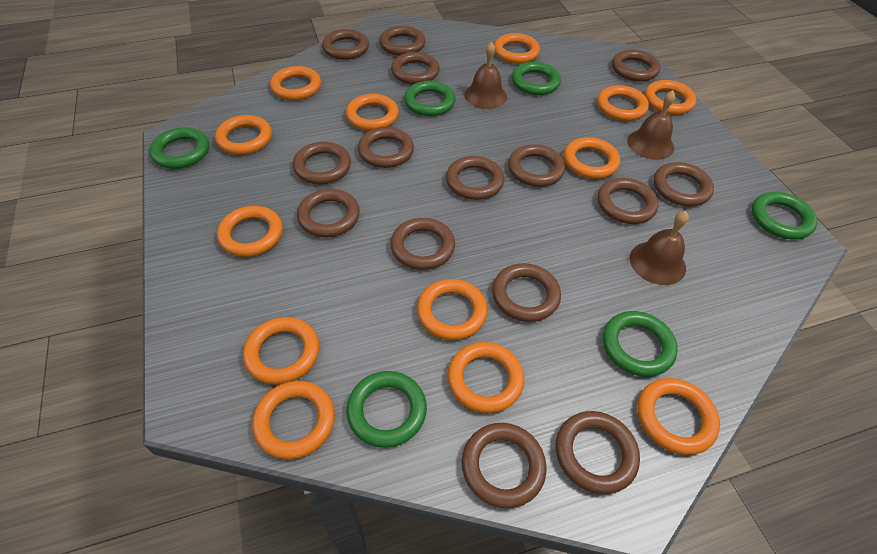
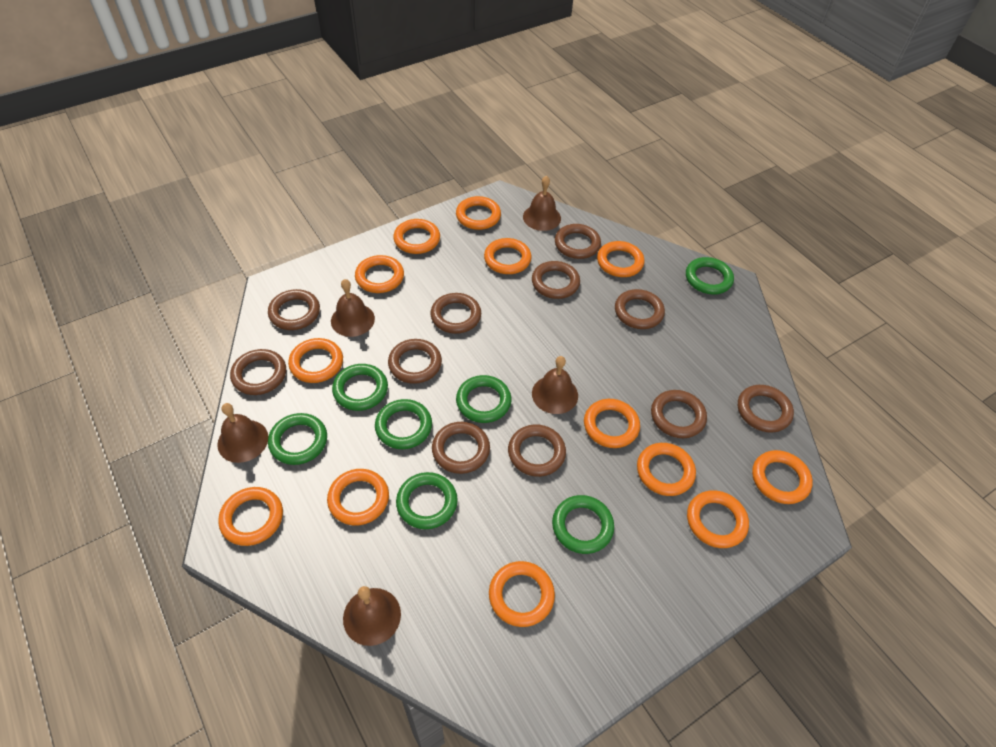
brown bell: [464,42,507,109] [627,90,675,160] [630,211,689,285] = 3 -> [217,403,268,463] [331,279,375,337] [343,586,401,646] [523,176,561,231] [532,356,578,414] = 5
brown ring: [293,142,351,184] [297,189,360,237] [322,29,369,60] [358,127,414,168] [379,26,425,56] [390,218,455,270] [391,52,440,85] [446,156,504,200] [461,423,546,508] [492,263,561,322] [508,144,565,187] [556,411,640,494] [597,178,658,224] [612,50,660,82] [653,162,714,206] = 15 -> [230,349,286,395] [268,289,320,330] [388,339,442,384] [430,293,481,334] [432,422,490,474] [508,424,566,477] [532,261,580,299] [555,224,601,259] [615,289,665,329] [651,390,707,438] [738,385,794,433] = 11
green ring: [149,127,209,169] [347,371,427,448] [404,81,455,116] [512,62,561,95] [603,311,678,377] [752,192,817,240] = 6 -> [268,413,327,465] [332,364,388,411] [375,399,432,449] [396,472,458,529] [456,375,511,423] [552,495,614,554] [686,257,734,295] = 7

